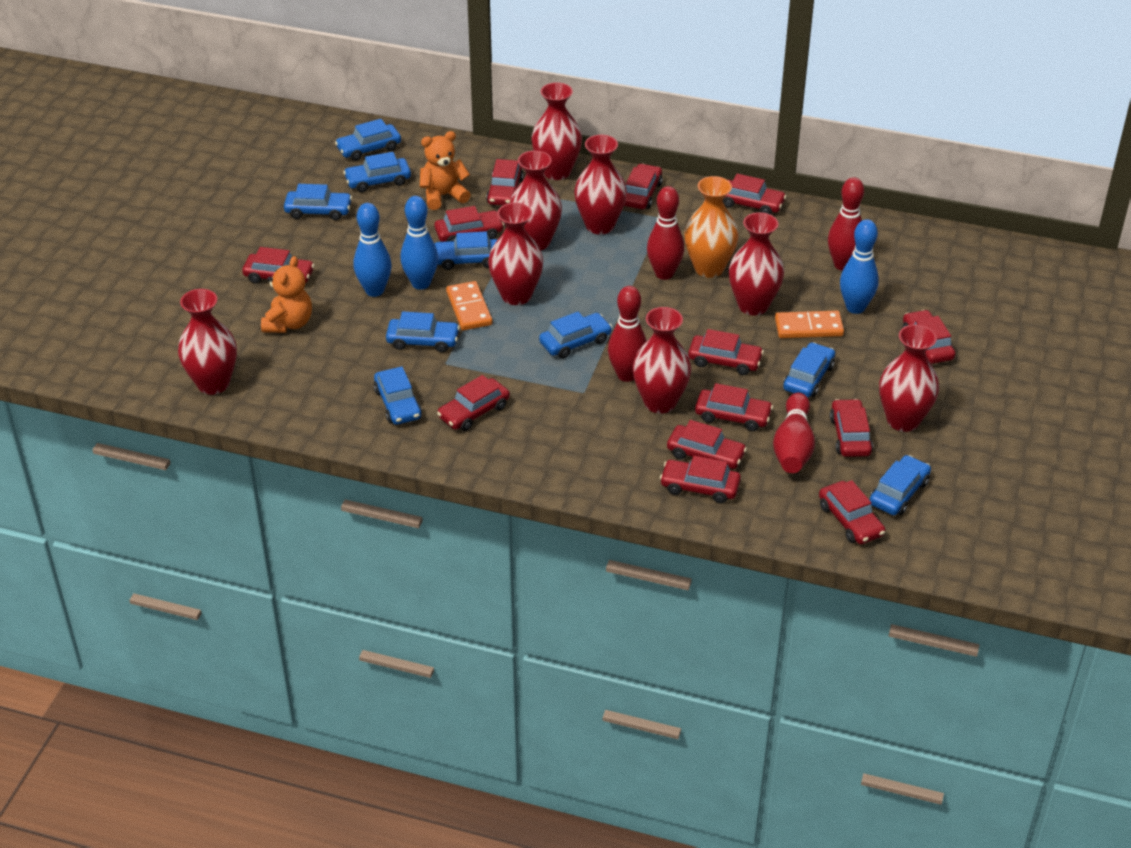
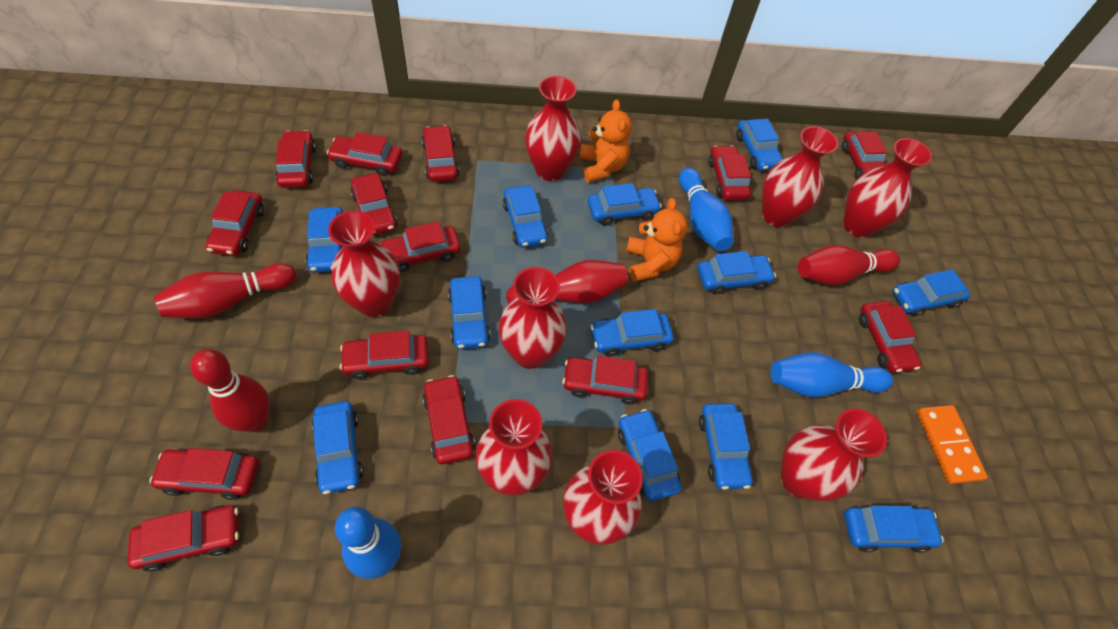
blue car: [284,184,352,220] [335,119,401,161] [343,152,411,192] [374,366,422,425] [386,311,460,352] [434,231,498,270] [539,312,612,358] [783,342,835,398] [870,455,931,515] = 9 -> [306,207,343,272] [312,401,363,494] [448,276,491,349] [503,185,548,248] [588,183,662,226] [591,309,674,357] [618,409,682,501] [697,251,776,295] [699,403,753,490] [736,119,783,171] [844,505,944,553] [893,269,971,316] = 12
orange domino: [446,281,493,330] [775,311,844,338] = 2 -> [917,405,987,484] = 1
orange vase: [684,176,739,278] = 1 -> none = 0
red car: [242,247,314,283] [435,206,504,242] [437,375,510,431] [486,159,524,206] [624,164,663,209] [660,456,741,503] [667,420,747,469] [688,329,764,375] [695,383,773,431] [723,174,786,215] [819,480,885,544] [829,399,873,457] [903,310,955,364] = 13 -> [128,505,239,572] [149,448,259,500] [205,190,264,256] [275,130,316,188] [327,132,403,176] [340,331,429,379] [350,173,398,236] [381,221,461,272] [422,125,460,182] [423,375,475,465] [563,356,648,405] [708,145,751,200] [842,132,887,180] [859,301,921,373] = 14

